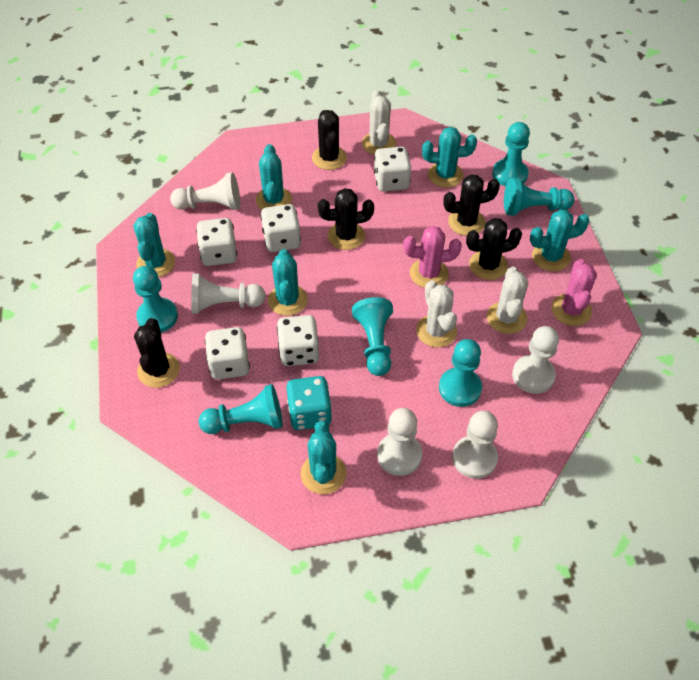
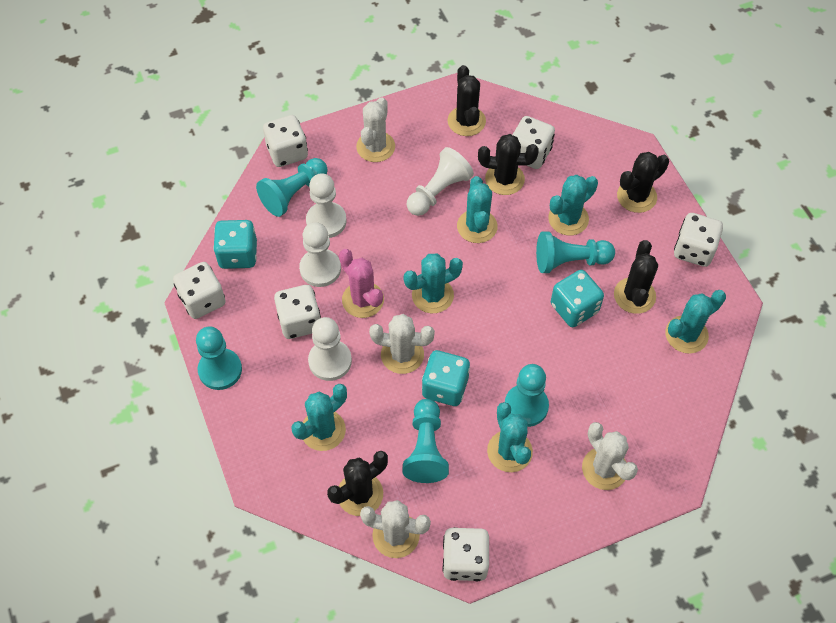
pink cactus: [403,226,462,288] [552,259,597,326] = 2 -> [339,249,384,318] = 1
turquoise dice: [286,376,332,430] = 1 -> [213,220,257,269] [422,350,470,406] [551,270,604,327] = 3
turquoise pawn: [133,266,178,332] [198,384,283,434] [352,297,393,376] [439,339,482,407] [492,122,530,186] [504,178,574,216] = 6 -> [196,326,242,390] [256,158,328,217] [403,399,449,483] [505,364,549,427] [536,232,615,273] = 5
white cactus: [362,89,396,155] [416,280,457,348] [487,267,528,334] = 3 -> [356,97,395,162] [360,500,431,558] [369,314,435,374] [582,422,638,490] = 4
white dice: [196,218,237,266] [205,327,250,380] [261,204,301,252] [277,315,319,366] [374,147,411,192] = 5 -> [173,262,226,319] [263,115,308,167] [274,285,321,339] [442,527,489,581] [513,116,555,169] [674,213,723,267] = 6
white pawn: [170,172,240,210] [191,273,266,314] [377,408,422,476] [452,411,498,479] [512,326,559,394] = 5 -> [299,222,341,287] [306,173,347,238] [308,317,352,381] [407,147,474,216] = 4

